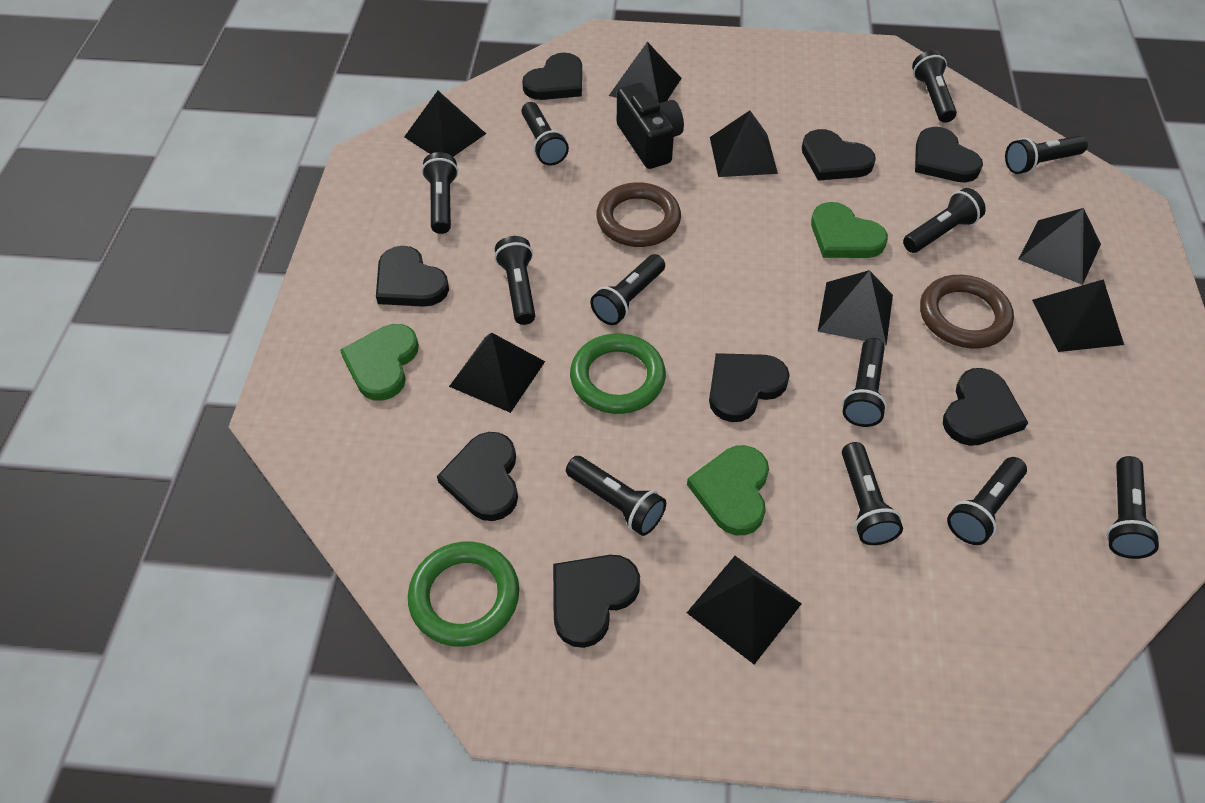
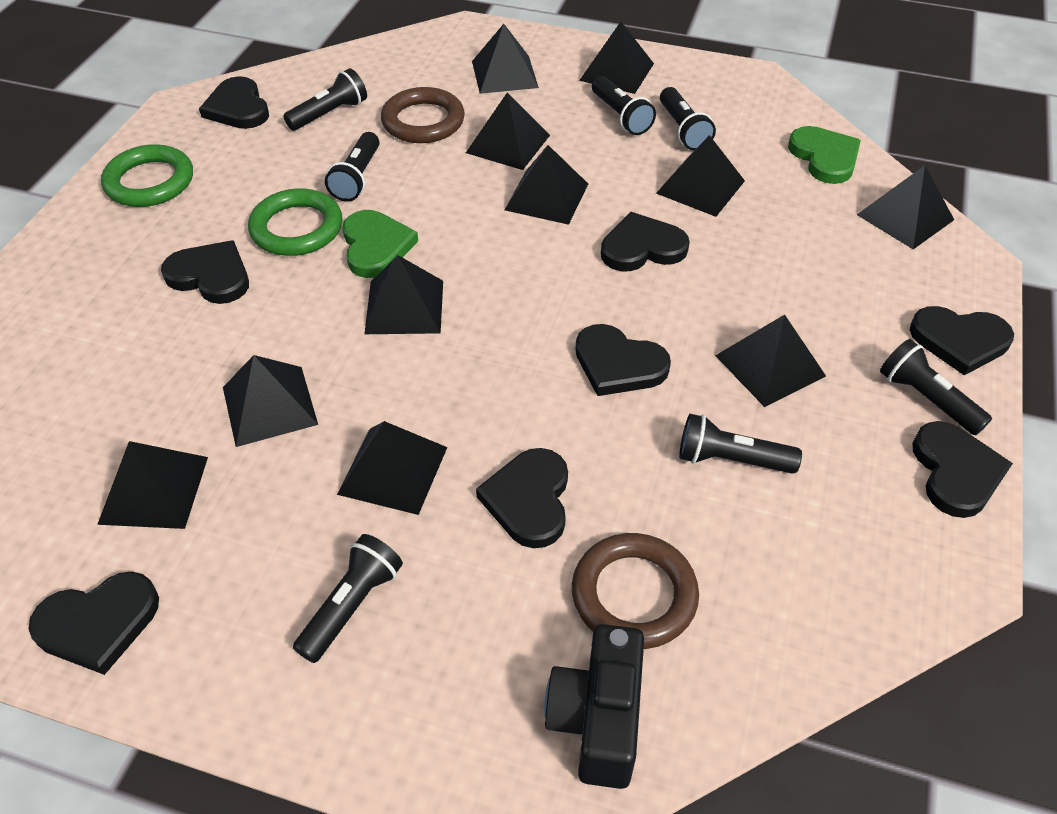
black flashlight: [422,152,458,234] [495,236,535,325] [521,102,569,166] [566,456,666,536] [590,254,665,325] [842,338,887,427] [842,442,903,545] [903,188,986,253] [912,50,957,123] [947,457,1027,545] [1005,136,1088,174] [1106,456,1160,559] = 12 -> [283,68,367,131] [293,534,403,663] [325,132,380,201] [592,76,656,135] [660,87,716,151] [679,414,802,474] [880,339,992,435] = 7
black pyramid: [404,91,486,157] [449,332,545,413] [609,42,682,103] [687,556,802,665] [710,111,778,177] [818,270,893,345] [1018,208,1101,285] [1032,279,1124,352] = 8 -> [97,441,208,529] [223,355,318,447] [337,421,447,515] [365,255,443,334] [466,92,550,170] [472,24,539,94] [505,145,588,225] [579,22,654,94] [656,135,745,217] [715,315,826,407] [857,165,954,249] = 11
green heart: [340,324,419,401] [687,445,769,535] [811,202,888,258] = 3 -> [342,210,418,278] [788,126,861,184] = 2

